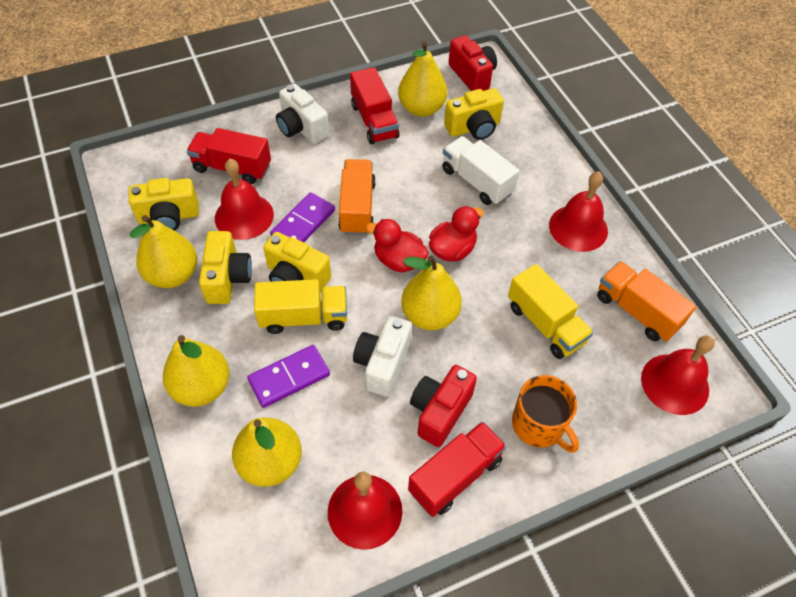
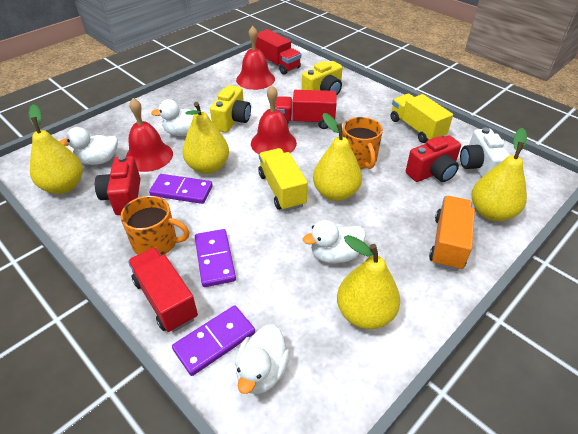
orange mug: [512,375,579,453] = 1 -> [120,196,190,255] [343,117,383,169] = 2
orange truck: [338,159,376,235] [597,261,696,342] = 2 -> [429,196,475,271] = 1
purple domino: [247,345,330,408] [270,192,335,242] = 2 -> [149,174,213,204] [172,306,255,376] [195,229,236,287] = 3
red bell: [215,159,274,240] [328,472,402,550] [549,171,608,252] [641,335,715,415] = 4 -> [126,98,173,172] [236,26,275,90] [251,85,297,154] = 3
red duck: [366,219,429,272] [429,206,484,261] = 2 -> none = 0
white camera: [276,84,329,144] [353,316,412,397] = 2 -> [460,127,510,177] = 1
white duck: none = 0 -> [60,127,118,165] [151,99,202,136] [235,325,290,394] [303,220,366,263] = 4
white truck: [442,136,520,205] = 1 -> none = 0
yellow camera: [129,178,199,231] [199,231,252,304] [263,232,331,292] [444,88,504,140] = 4 -> [210,85,251,133] [302,61,343,96] = 2

